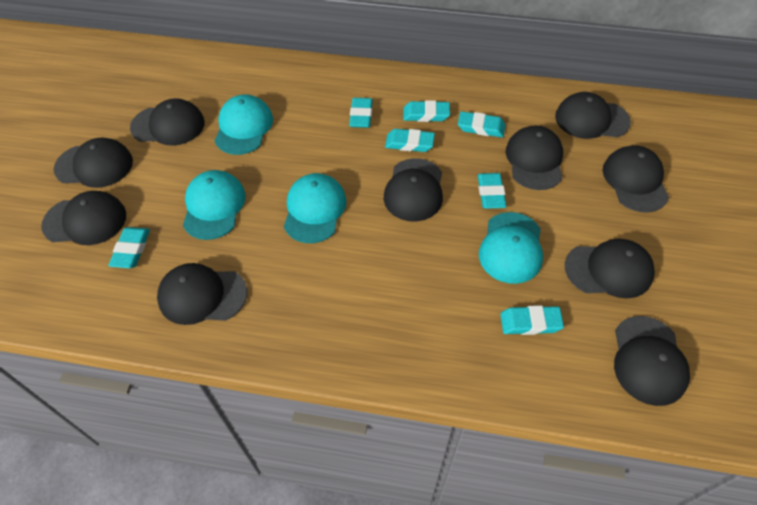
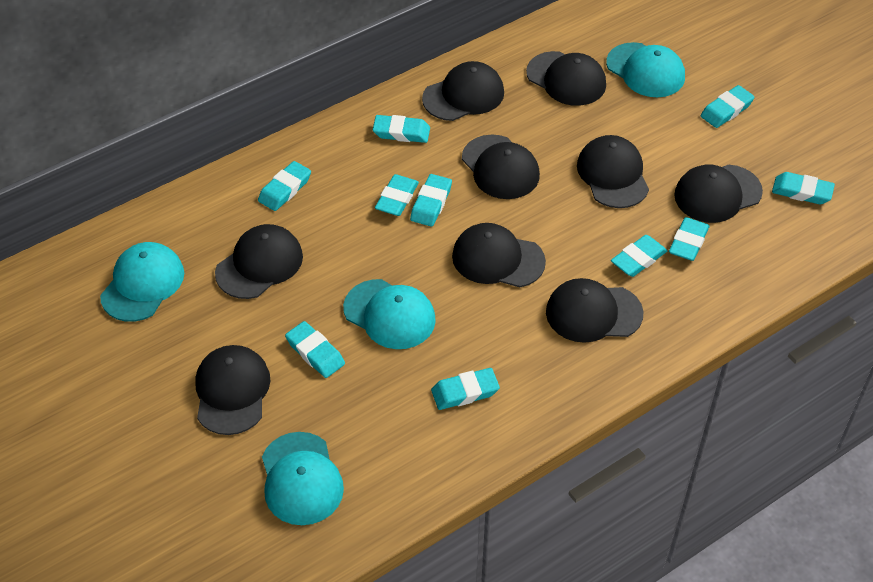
black cap: [41,191,126,245] [54,137,133,188] [130,98,205,146] [157,263,247,325] [384,158,443,222] [506,125,563,190] [555,92,631,139] [565,238,655,298] [603,145,669,213] [614,316,690,406] = 10 -> [195,345,270,435] [215,224,303,299] [422,61,504,121] [452,223,546,287] [462,135,540,199] [526,51,606,106] [546,278,643,343] [577,135,649,208] [674,164,763,223] = 9
turquoise eraser: [109,227,150,268] [349,98,373,128] [385,129,435,152] [403,100,450,122] [458,111,505,138] [477,173,507,209] [500,305,564,335] = 7 -> [258,161,311,211] [285,321,345,378] [373,115,430,143] [375,174,419,216] [410,174,452,226] [431,368,500,410] [611,235,668,277] [669,217,709,261] [701,85,755,128] [772,172,835,204] = 10

